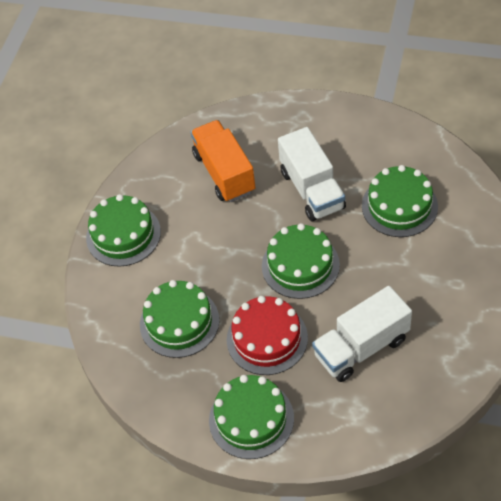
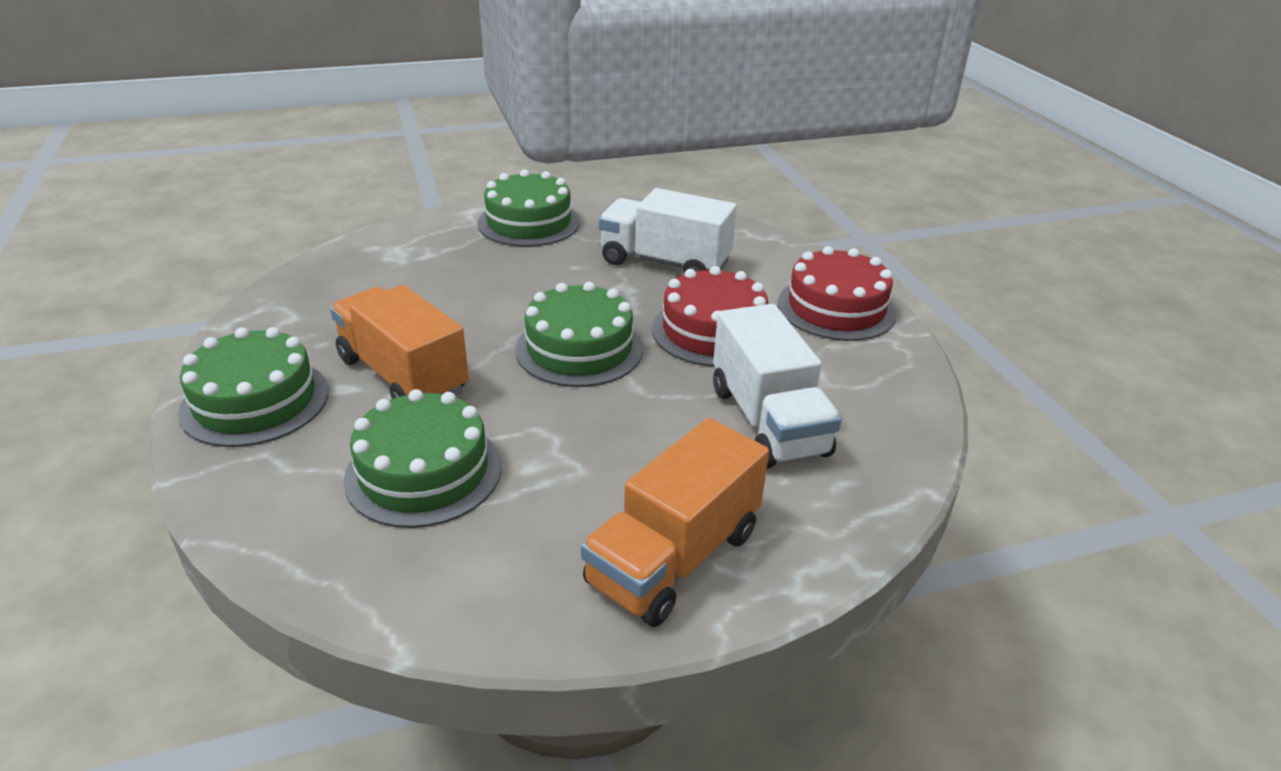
green cake: [86,194,161,267] [140,280,219,358] [209,375,294,459] [262,223,340,299] [362,165,438,237] = 5 -> [178,327,329,447] [344,389,502,528] [478,170,580,247] [515,282,643,387] = 4
orange truck: [191,120,256,202] = 1 -> [330,285,469,399] [581,418,769,627] = 2
red cake: [227,296,308,375] = 1 -> [652,266,768,367] [778,246,897,341] = 2

